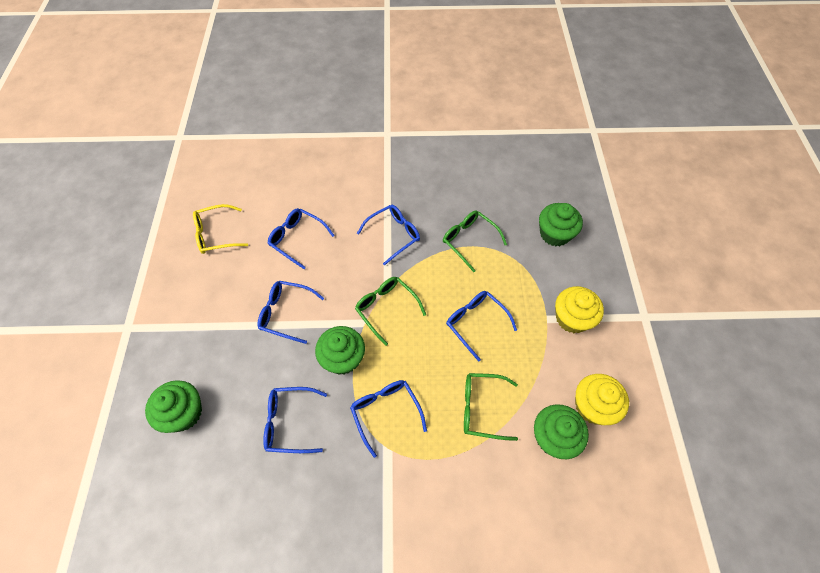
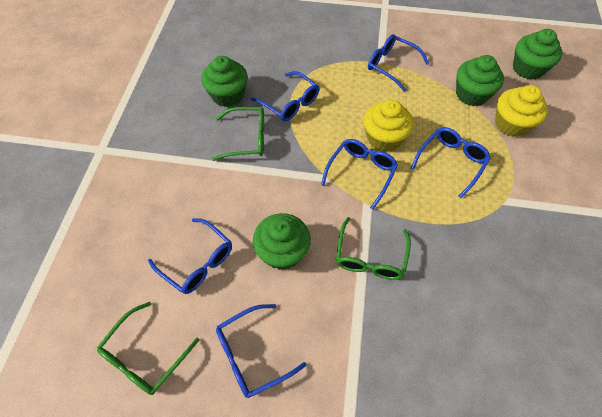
yellow glasses: [193,204,248,254] = 1 -> none = 0

